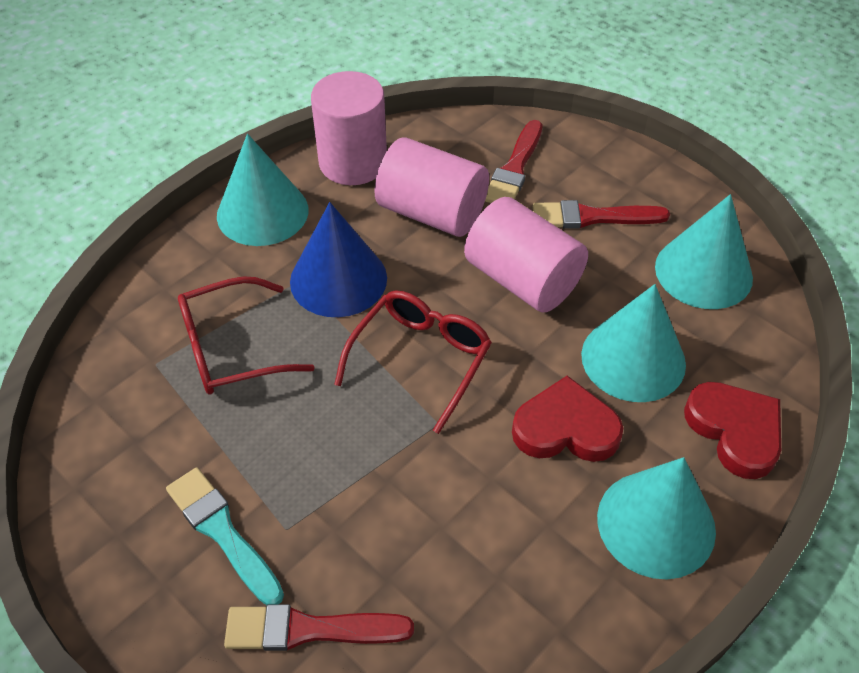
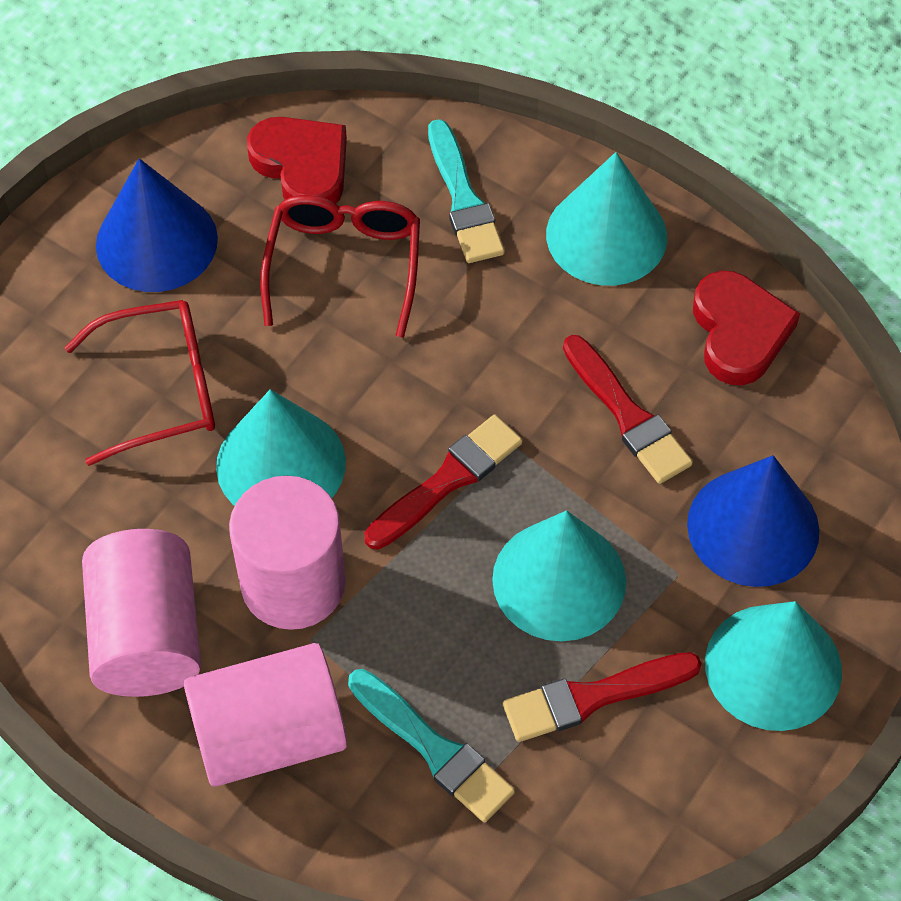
blue cone: [290,202,387,317] = 1 -> [96,158,218,292] [687,455,819,587] = 2
turquoise brush: [166,467,284,606] = 1 -> [348,669,515,822] [428,119,505,263] = 2

